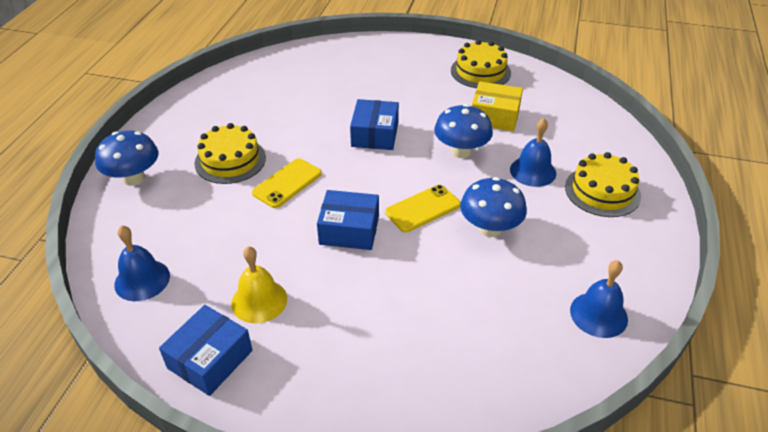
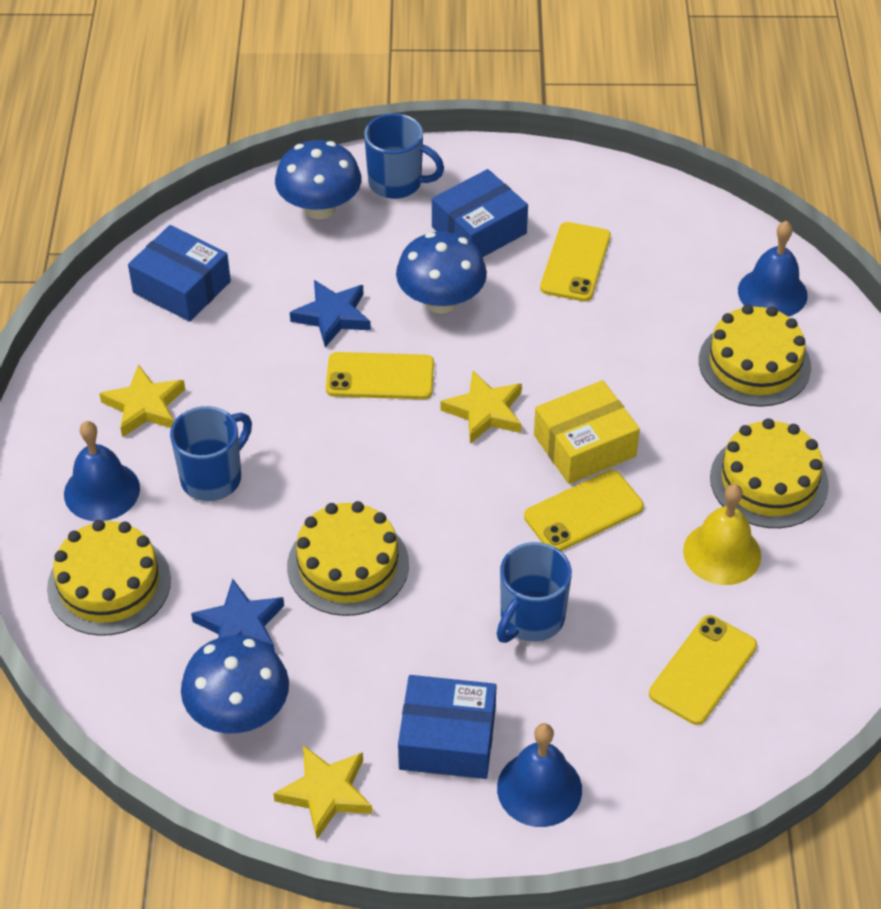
blue mug: none = 0 -> [170,406,252,501] [364,113,444,199] [497,542,572,643] = 3
blue star: none = 0 -> [191,579,284,652] [290,280,371,347] = 2
yellow cake: [194,123,266,184] [451,40,511,88] [565,152,641,217] = 3 -> [47,520,171,636] [287,501,409,616] [699,305,811,407] [710,418,829,528] = 4
yellow phone: [252,158,322,208] [385,185,461,233] = 2 -> [326,352,434,399] [524,470,644,551] [540,222,611,302] [649,615,757,725] = 4
yellow star: none = 0 -> [99,364,185,437] [273,745,372,839] [440,371,522,444] = 3

